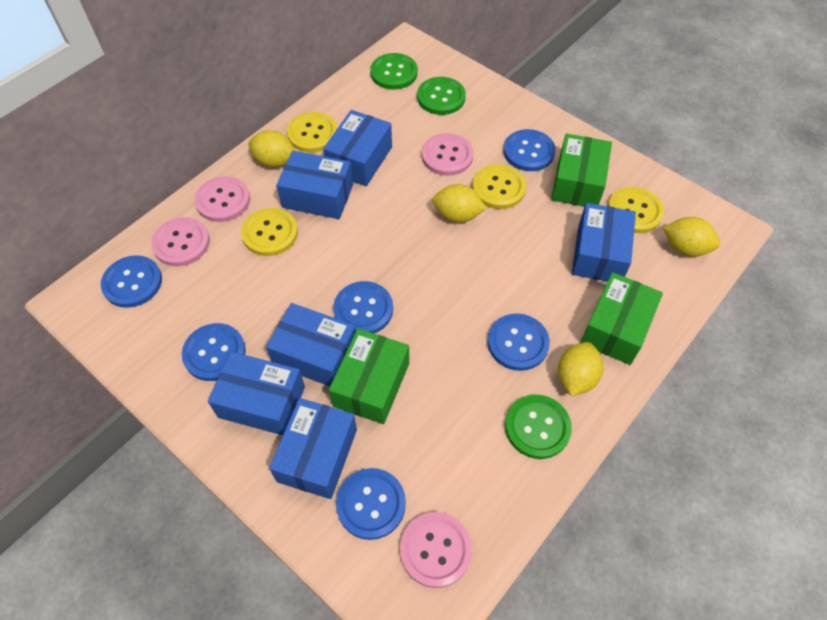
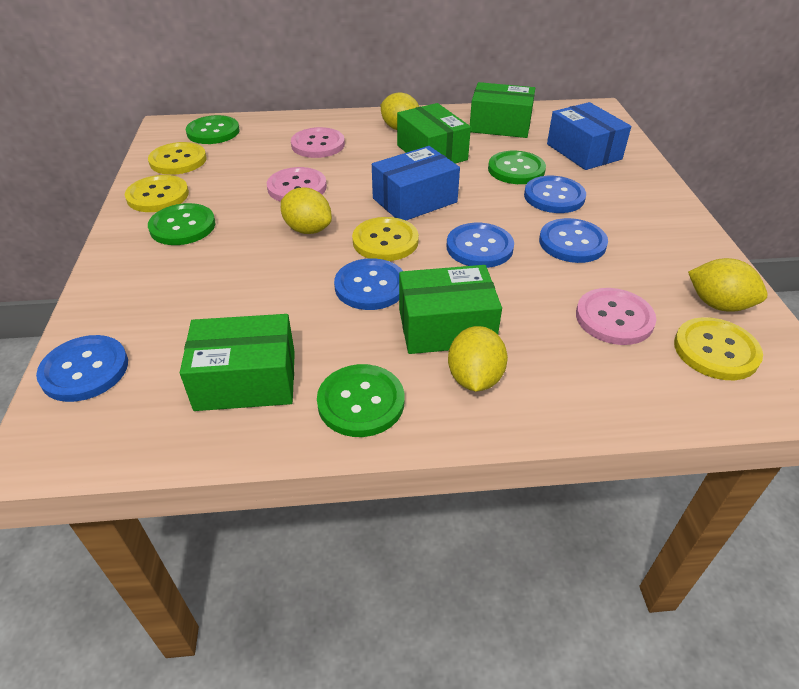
blue box: [208,352,305,435] [266,303,356,386] [269,398,357,499] [276,151,353,219] [323,110,392,186] [572,203,636,282] = 6 -> [372,146,460,220] [547,102,631,170] = 2
blue button: [101,255,162,308] [182,323,246,381] [333,281,393,333] [336,468,406,540] [488,313,550,371] [503,129,556,171] = 6 -> [36,335,128,402] [334,258,403,310] [446,223,514,268] [524,176,586,213] [539,218,608,263] = 5
green box: [329,328,409,424] [551,133,612,207] [580,272,663,365] = 3 -> [180,314,295,411] [397,103,471,164] [399,265,502,354] [470,82,535,138] = 4
green button: [370,53,418,90] [417,77,466,115] [505,395,572,459] = 3 -> [148,203,215,245] [186,115,240,144] [317,364,404,437] [488,151,546,184] = 4
pink button: [151,217,210,266] [195,176,250,222] [400,512,472,588] [422,133,473,176] = 4 -> [267,167,327,202] [291,127,345,158] [576,288,656,345] = 3

